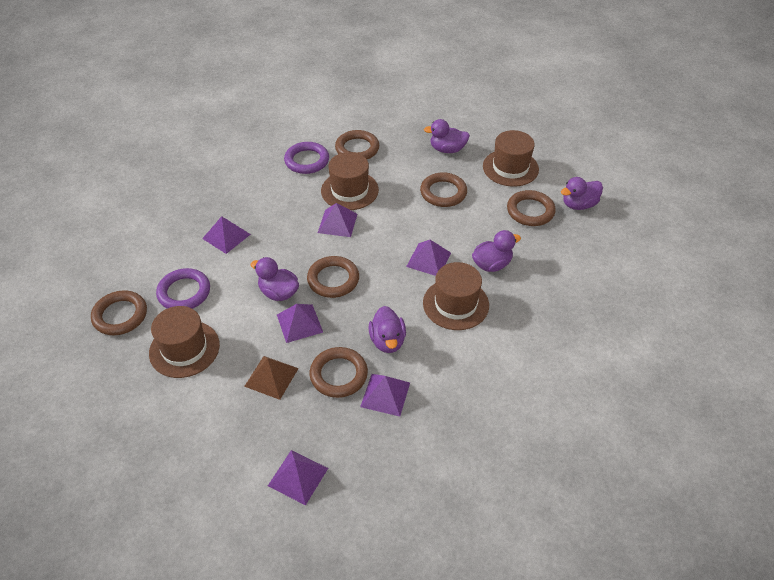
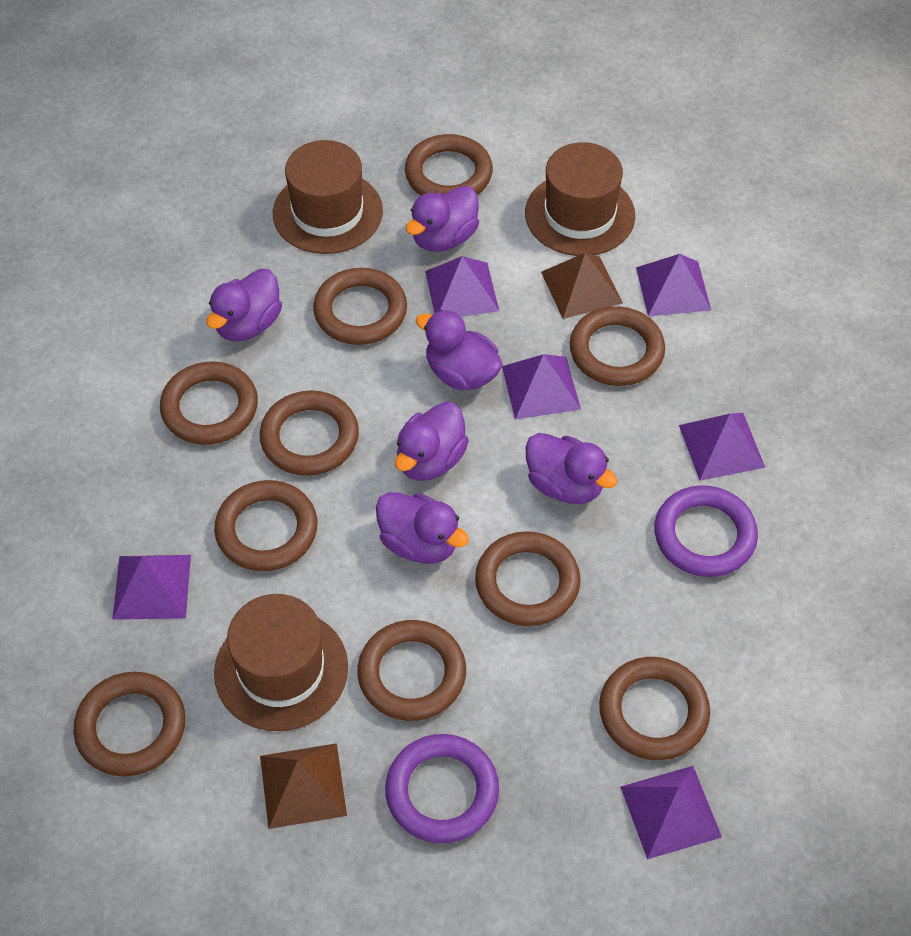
brown hat: [149,306,220,378] [321,152,379,210] [423,262,489,330] [483,130,539,187] = 4 -> [214,594,348,731] [273,140,383,254] [525,142,635,256] = 3
brown pyramid: [244,356,299,400] = 1 -> [260,743,347,829] [541,253,623,319] = 2
brown ring: [91,290,147,335] [307,256,359,298] [310,347,368,398] [335,130,379,159] [420,172,467,207] [507,190,556,226] = 6 -> [73,672,185,777] [160,361,258,445] [214,480,317,571] [260,390,359,476] [313,268,407,345] [357,620,466,721] [405,134,493,195] [475,531,581,626] [570,306,665,386] [599,657,710,760] = 10
purple duck: [250,257,299,301] [369,306,406,353] [424,119,470,153] [472,230,521,272] [561,177,603,210] = 5 -> [206,269,282,341] [376,492,469,564] [395,402,469,481] [406,186,479,252] [415,310,503,391] [525,433,618,504] = 6

